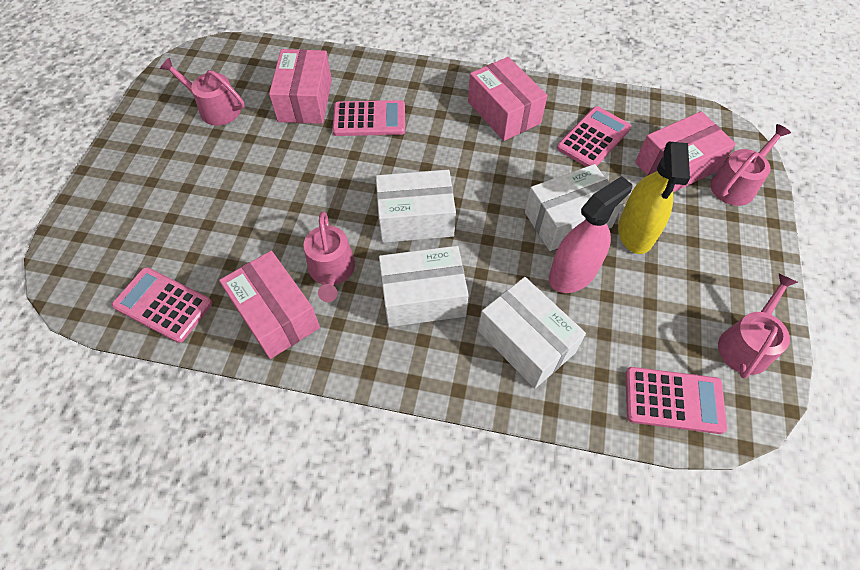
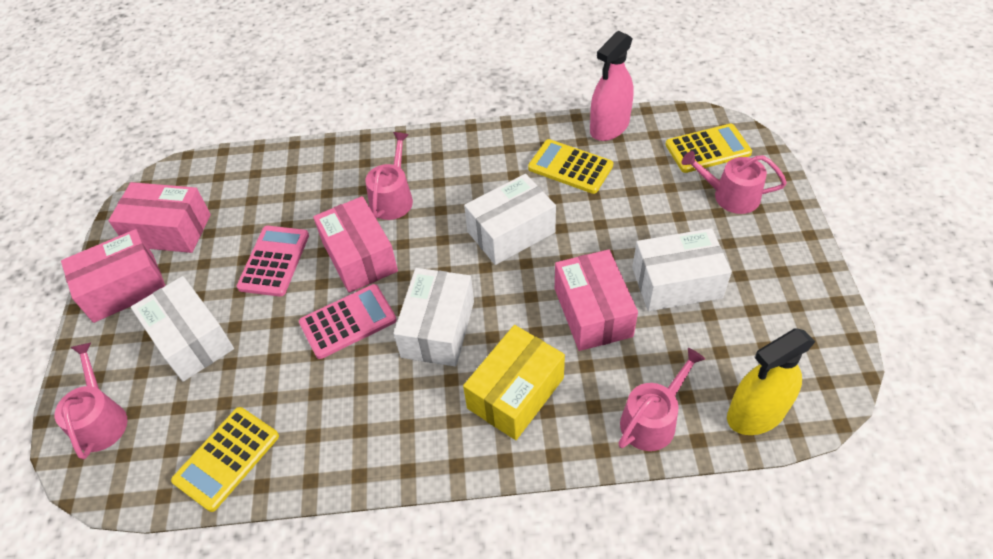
pink calculator: [112,267,212,343] [333,100,405,136] [557,106,631,167] [625,367,727,434] = 4 -> [237,226,309,297] [299,284,397,359] = 2
yellow box: none = 0 -> [463,325,565,440] = 1
yellow calculator: none = 0 -> [171,407,279,512] [528,139,613,194] [665,124,752,173] = 3

